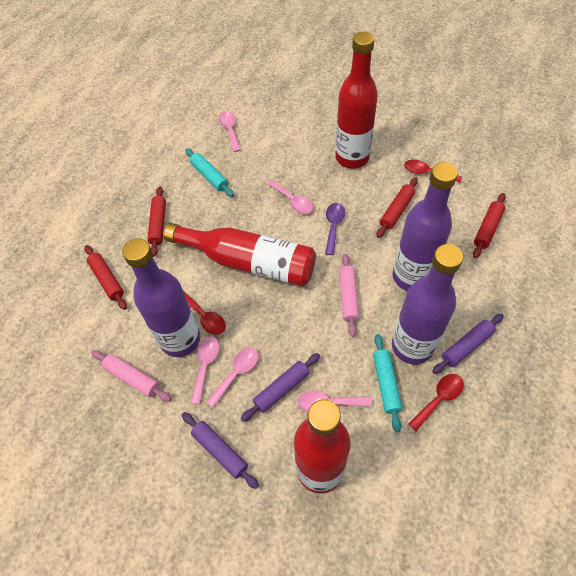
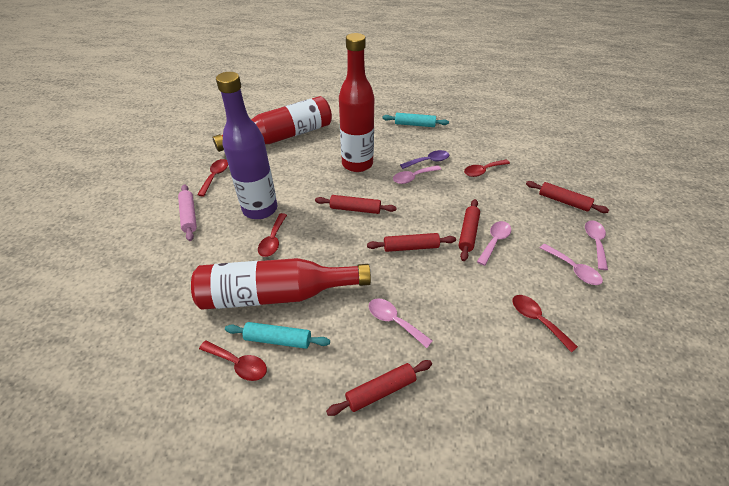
pink rolling pin: [91,350,171,402] [339,254,359,337] = 2 -> [178,184,197,241] = 1
purple bottle: [122,238,200,357] [392,244,463,365] [393,162,458,291] = 3 -> [216,72,277,219] = 1
purple rolling pin: [182,412,259,489] [240,353,320,422] [432,313,504,374] = 3 -> none = 0
red rolling pin: [85,245,127,310] [147,187,166,257] [376,177,418,238] [473,193,506,258] = 4 -> [315,195,397,214] [326,360,432,416] [367,233,456,252] [459,199,480,261] [526,181,609,213] = 5
red spoon: [183,291,226,335] [404,159,462,183] [408,374,464,431] = 3 -> [197,159,228,196] [199,340,267,381] [258,213,287,257] [464,160,510,177] [512,295,578,353] = 5

